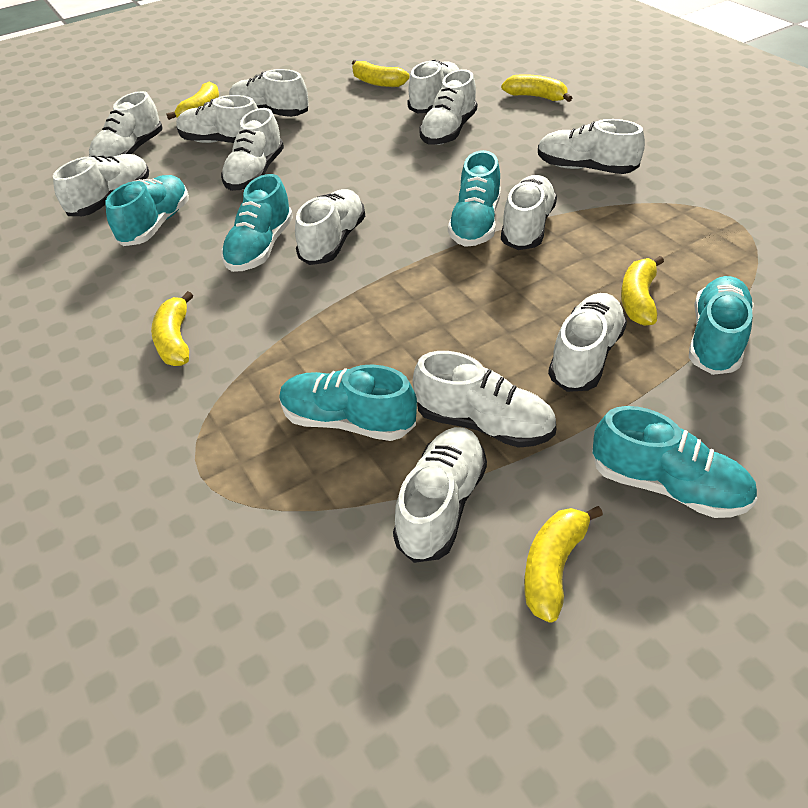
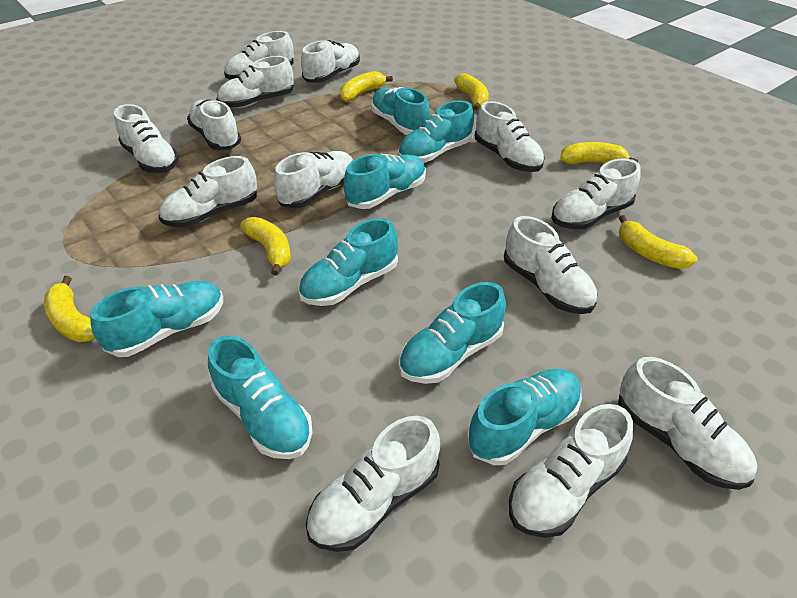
turquoise shoe: [105,175,189,246] [221,174,293,272] [279,365,417,441] [448,150,501,247] [592,406,757,518] [689,276,754,375] = 6 -> [90,281,223,357] [208,336,313,459] [298,218,398,306] [344,154,426,209] [371,87,430,135] [398,100,474,163] [399,282,506,384] [467,369,582,465] = 8

